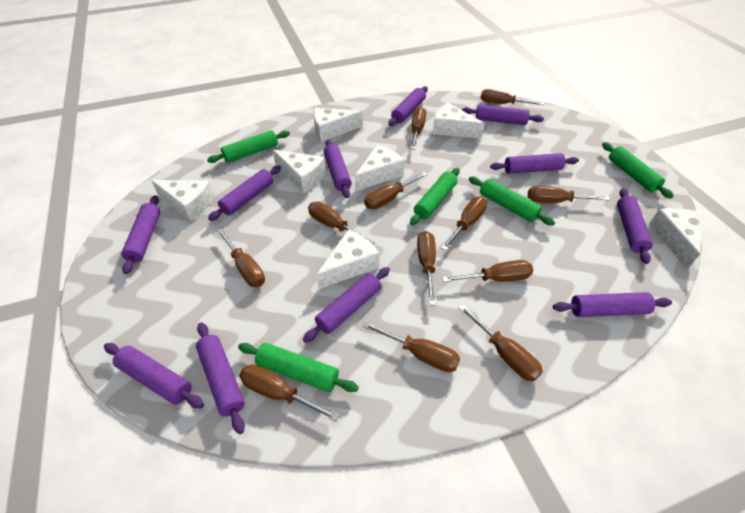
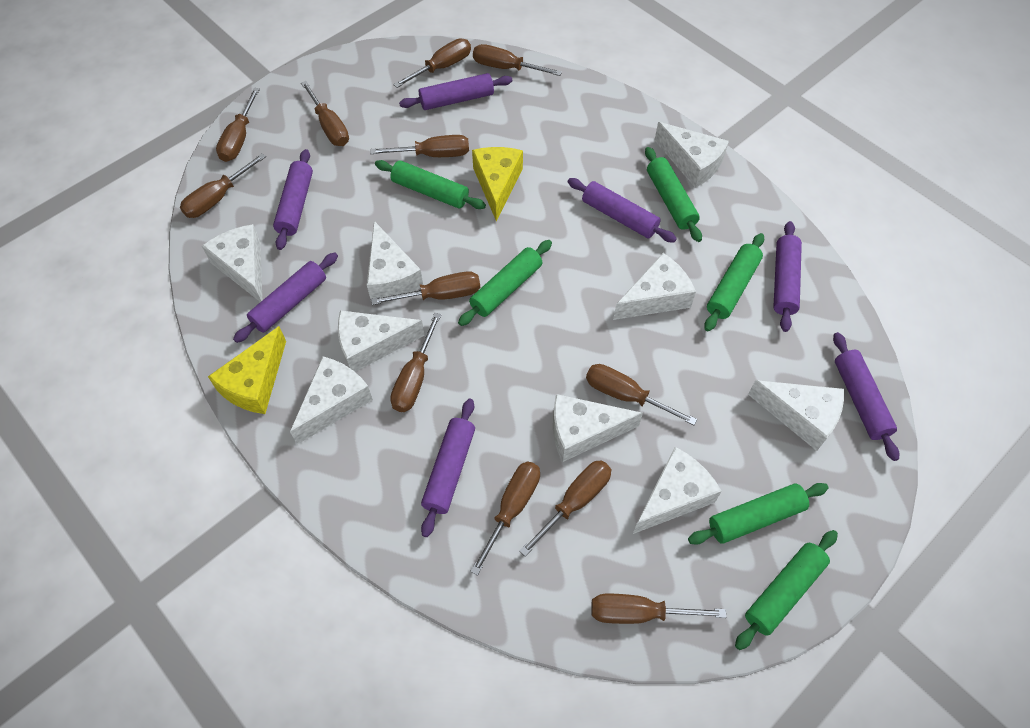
green rolling pin: [207,130,290,163] [238,343,359,392] [410,168,460,225] [469,177,555,226] [602,142,674,199] = 5 -> [375,160,486,209] [458,240,552,326] [645,147,702,242] [688,483,829,545] [704,233,764,332] [735,530,838,650] = 6
purple rolling pin: [104,343,204,408] [121,195,160,274] [196,322,245,434] [208,166,281,221] [303,267,390,343] [324,139,352,198] [388,86,428,126] [462,104,544,125] [490,153,579,174] [553,292,672,317] [617,188,653,264] = 11 -> [233,252,338,343] [273,149,313,250] [399,73,513,110] [421,399,475,537] [568,178,677,242] [773,221,802,332] [833,332,899,461] = 7
white cheese: [151,180,214,222] [273,149,326,193] [314,108,363,142] [316,229,379,289] [355,144,405,191] [432,103,485,139] [649,208,703,269] = 7 -> [202,224,262,302] [290,356,373,445] [338,310,425,372] [367,221,423,300] [553,394,643,462] [613,253,696,320] [633,447,722,534] [654,122,729,188] [748,380,844,451] = 9
yellow cheese: none = 0 -> [208,326,286,414] [472,147,523,221] = 2

